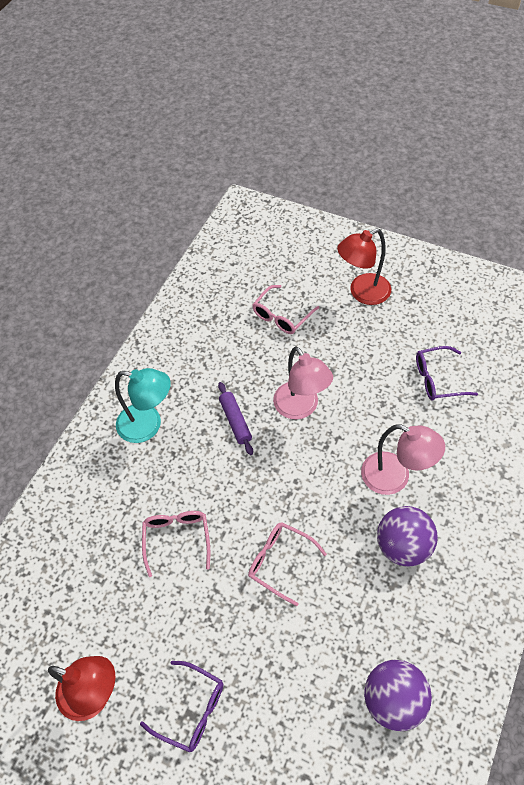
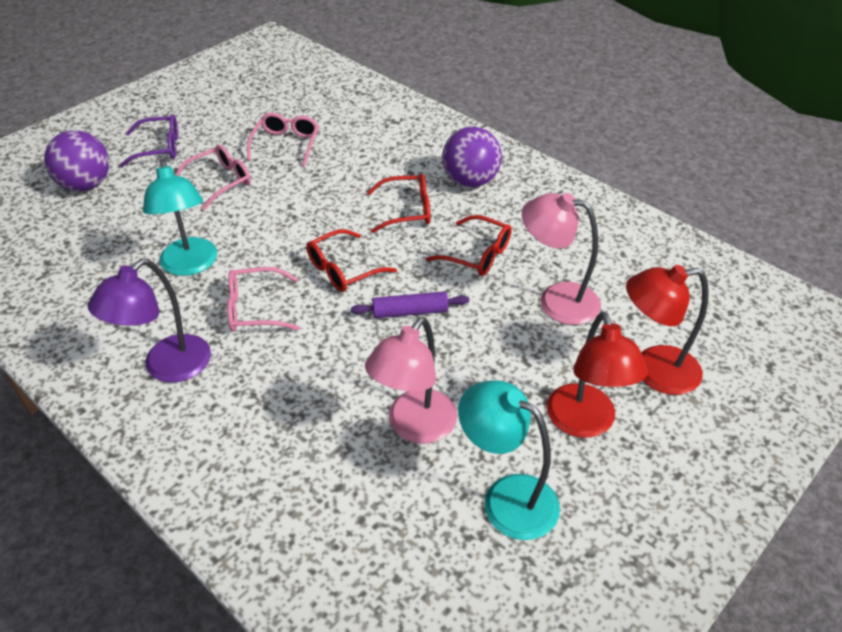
purple glasses: [140,661,223,752] [416,346,478,401] = 2 -> [119,114,178,167] = 1
purple lamp: none = 0 -> [88,259,211,383] = 1
red glasses: none = 0 -> [306,229,397,292] [367,174,430,233] [426,215,512,276] = 3
turquoise lamp: [115,368,171,443] = 1 -> [143,159,217,276] [458,381,560,540] = 2

